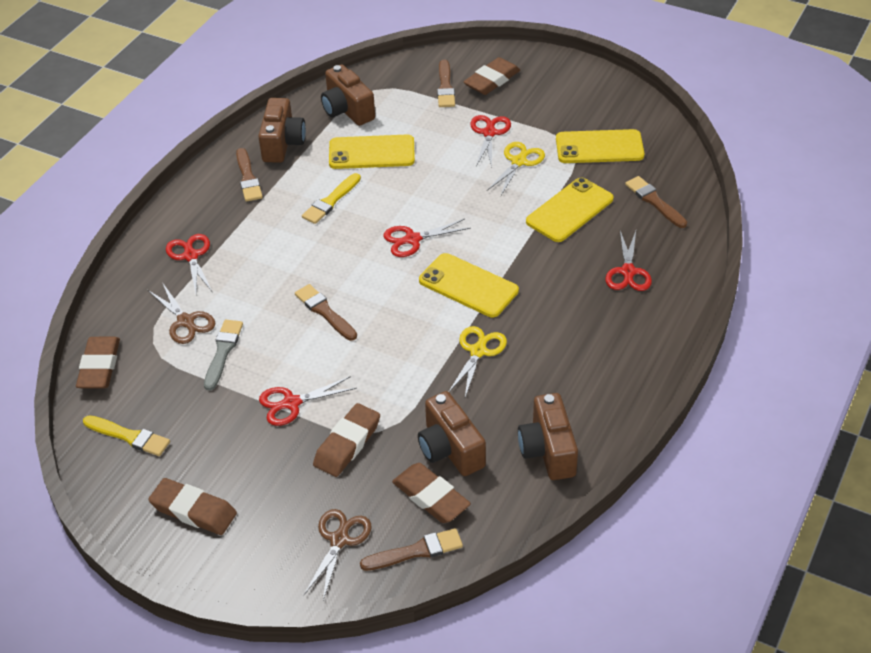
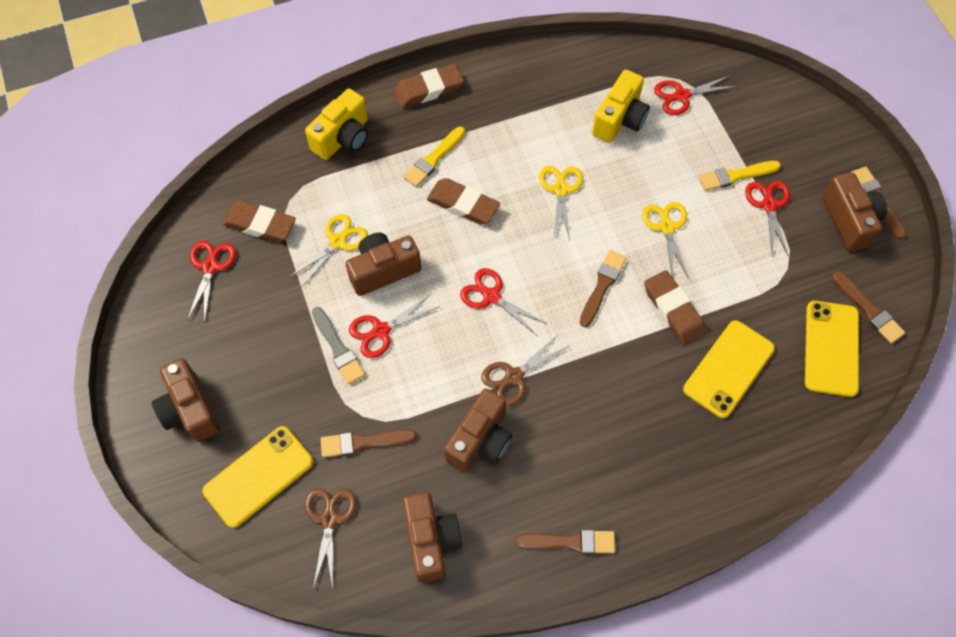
brown camera: [258,98,306,163] [321,64,375,126] [418,391,486,476] [518,393,578,480] = 4 -> [152,358,220,442] [346,233,421,296] [403,492,462,583] [444,389,512,473] [822,173,887,251] = 5
brown eraser: [76,337,120,388] [148,478,237,535] [313,403,380,477] [392,463,471,523] [463,57,520,95] = 5 -> [223,200,296,242] [394,64,464,108] [427,178,500,225] [644,270,706,345] = 4
yellow camera: none = 0 -> [305,89,368,160] [592,70,650,143] = 2
yellow phone: [329,135,415,169] [419,253,519,317] [526,178,614,242] [556,129,644,163] = 4 -> [203,426,313,528] [683,320,775,418] [805,301,859,397] = 3
yellow scissors: [449,326,507,397] [487,142,545,195] = 2 -> [290,214,368,287] [539,166,583,240] [642,202,689,279] = 3

